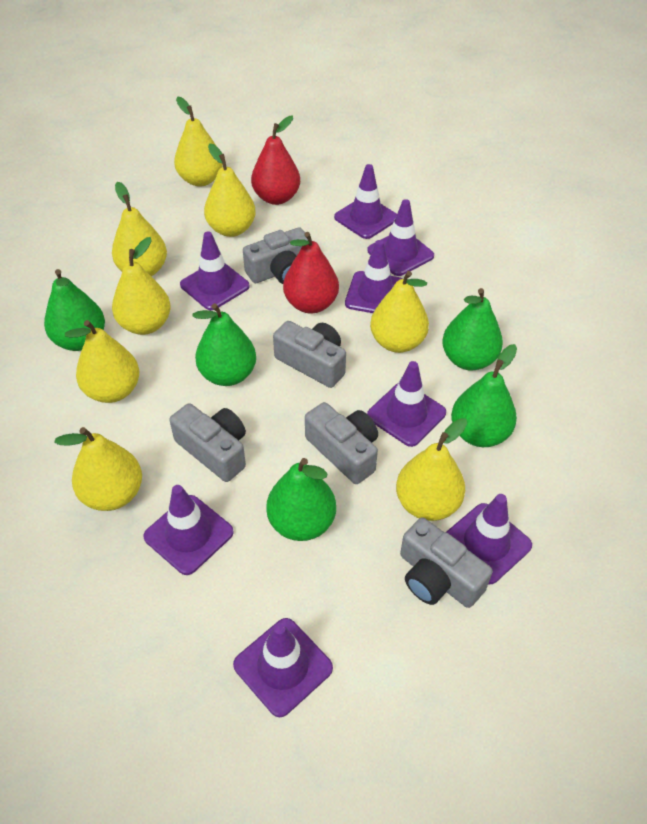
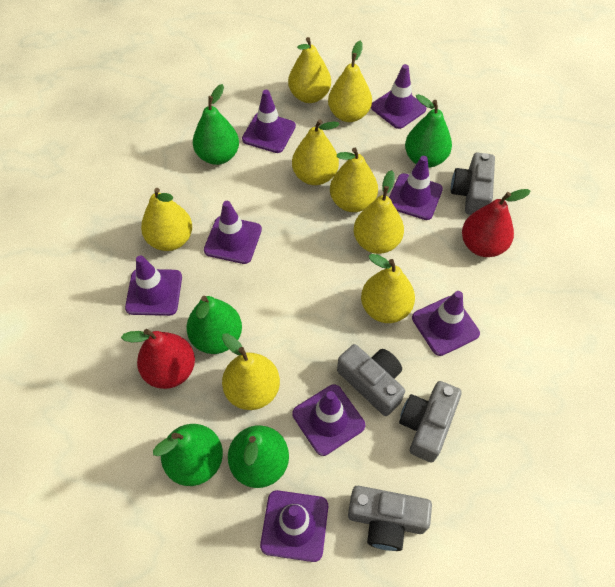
grey camera: [169,403,246,482] [243,227,308,284] [273,321,346,388] [305,402,378,484] [400,517,493,608] = 5 -> [337,344,405,416] [348,486,432,551] [399,381,462,463] [451,153,495,215] = 4

